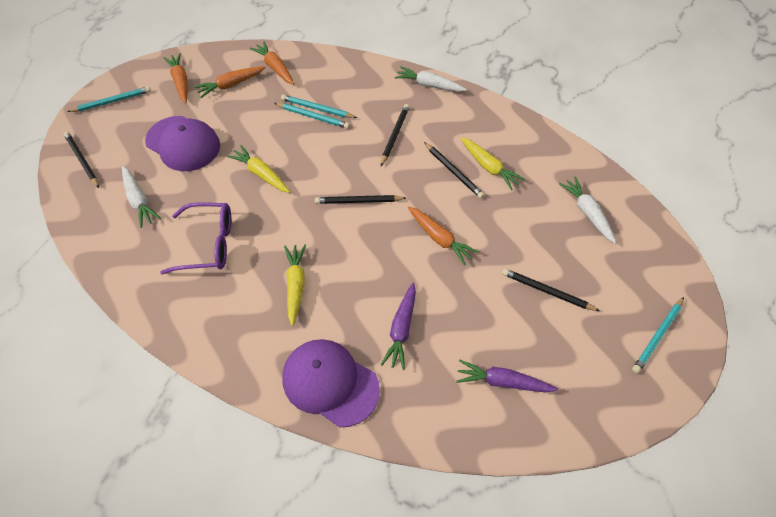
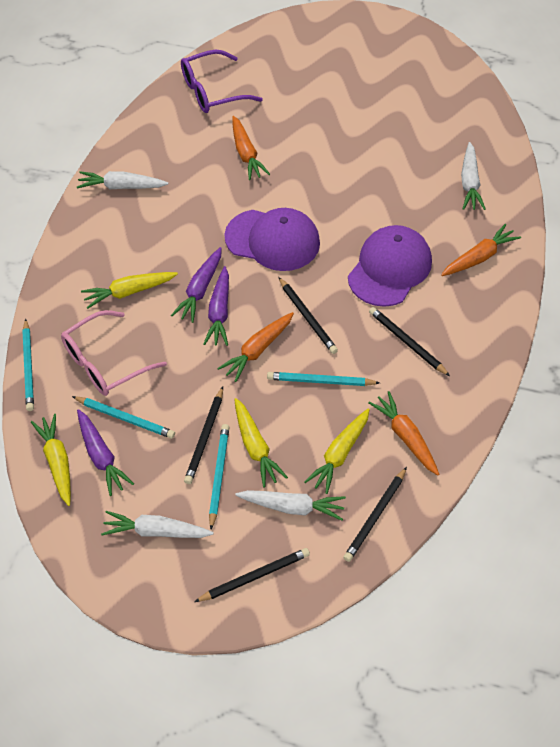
pink glasses: none = 0 -> [61,310,167,396] = 1
purple carrot: [381,283,416,370] [456,359,558,393] = 2 -> [77,409,134,496] [171,247,222,323] [204,266,229,346] = 3
white carrot: [122,166,161,228] [395,66,467,92] [559,177,616,243] = 3 -> [77,171,168,189] [101,511,214,538] [235,490,346,521] [461,142,486,210] = 4
yellow carrot: [227,145,290,193] [284,244,306,326] [461,137,525,190] = 3 -> [31,414,71,506] [81,272,178,309] [234,398,288,487] [304,409,370,494] = 4

